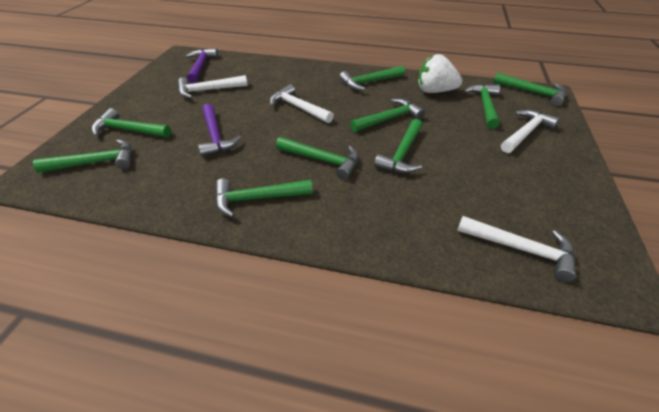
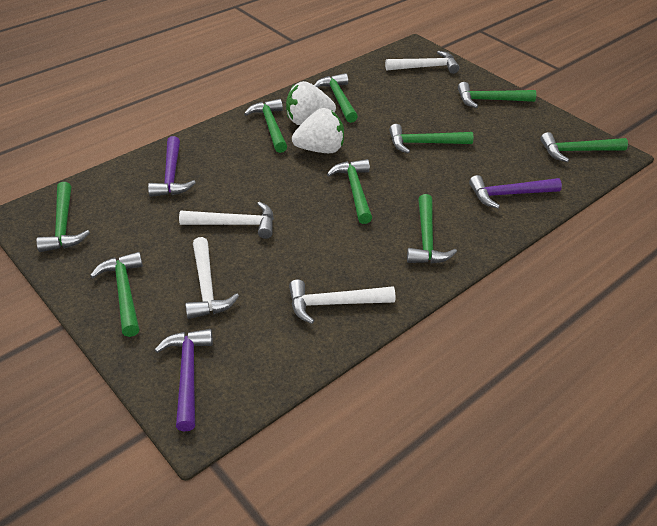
purple hammer: [186,48,218,83] [198,103,241,157] = 2 -> [148,136,196,197] [155,329,213,431] [469,175,562,209] = 3
white strawberry: [418,54,462,93] = 1 -> [286,81,336,125] [292,108,344,153] = 2

